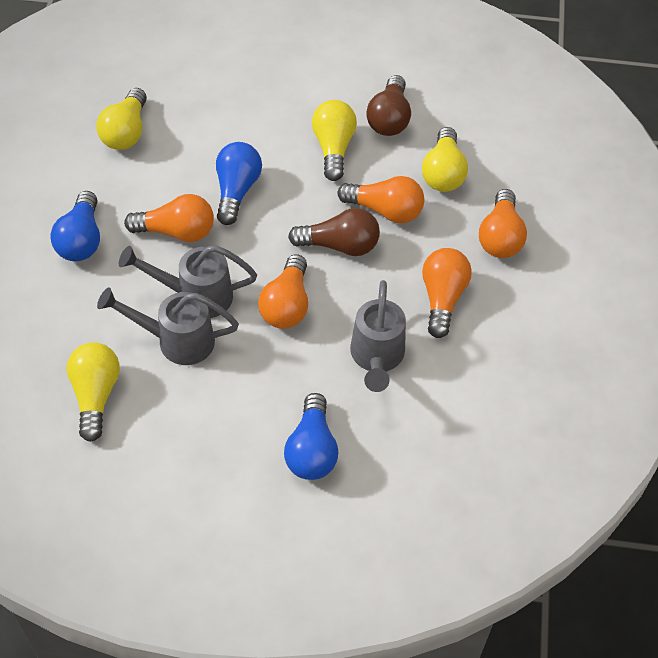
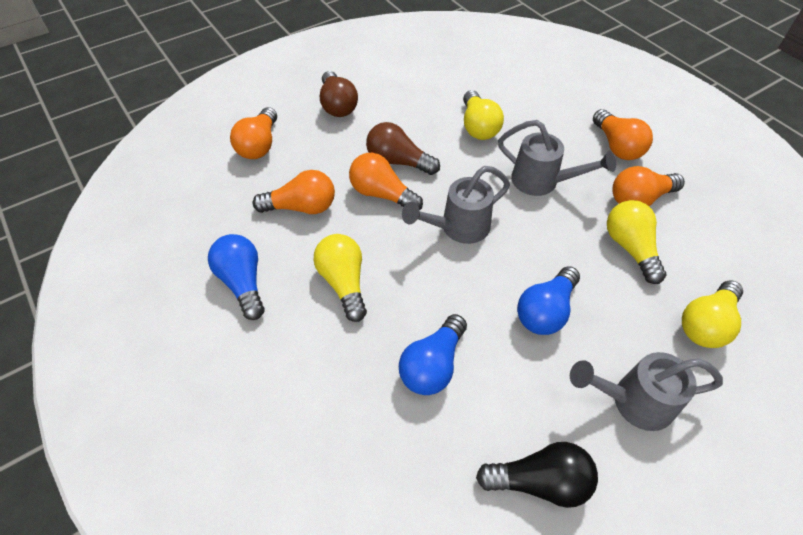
black light bulb: none = 0 -> [476,442,598,508] = 1

